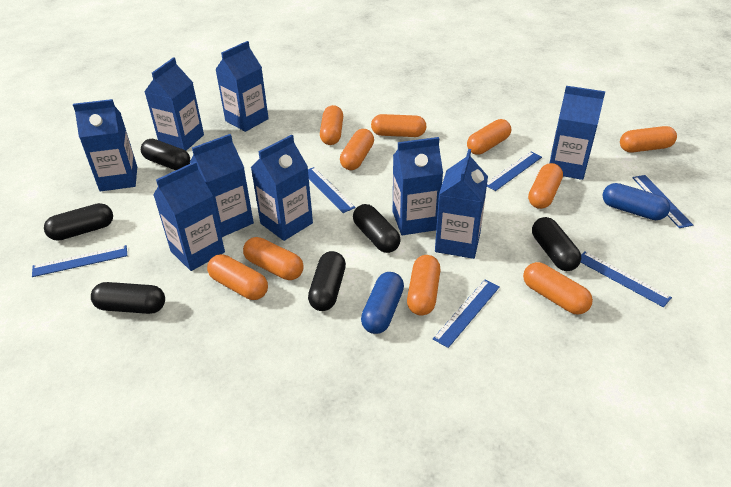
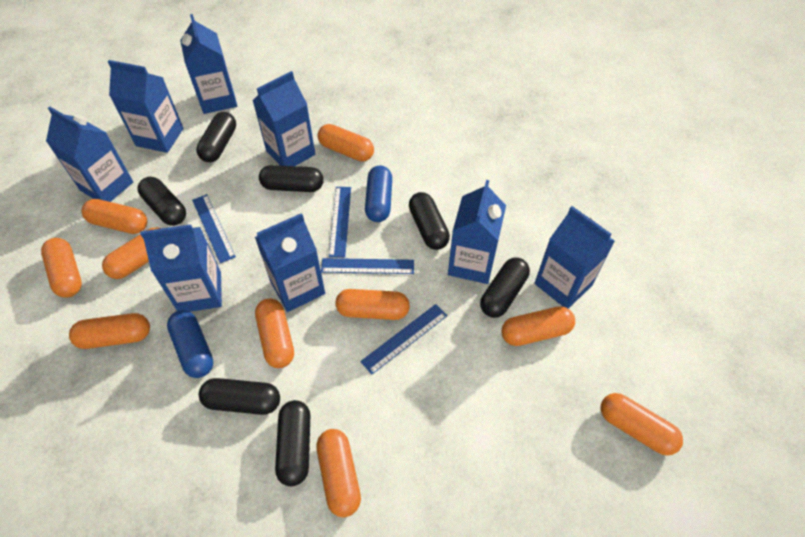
black capsule: [44,203,113,241] [91,282,165,314] [141,139,190,170] [308,251,346,311] [353,204,401,253] [532,217,581,271] = 6 -> [138,177,186,226] [196,112,236,162] [199,378,280,415] [259,165,324,192] [275,400,310,486] [409,192,450,250] [480,258,530,318] = 7
blue carton: [73,99,137,191] [144,57,204,151] [153,162,225,271] [190,134,254,237] [215,41,269,132] [250,135,313,241] [393,137,443,235] [435,149,488,259] [550,86,605,180] = 9 -> [46,107,133,202] [108,60,184,153] [140,224,222,312] [180,14,237,114] [252,71,315,166] [255,213,325,312] [448,180,506,284] [535,206,615,309] = 8
blue ruler: [32,245,127,277] [308,167,356,213] [433,280,500,348] [487,152,542,191] [581,251,672,307] [632,175,693,228] = 6 -> [192,194,236,263] [321,258,414,274] [329,187,351,258] [360,304,447,374] = 4

